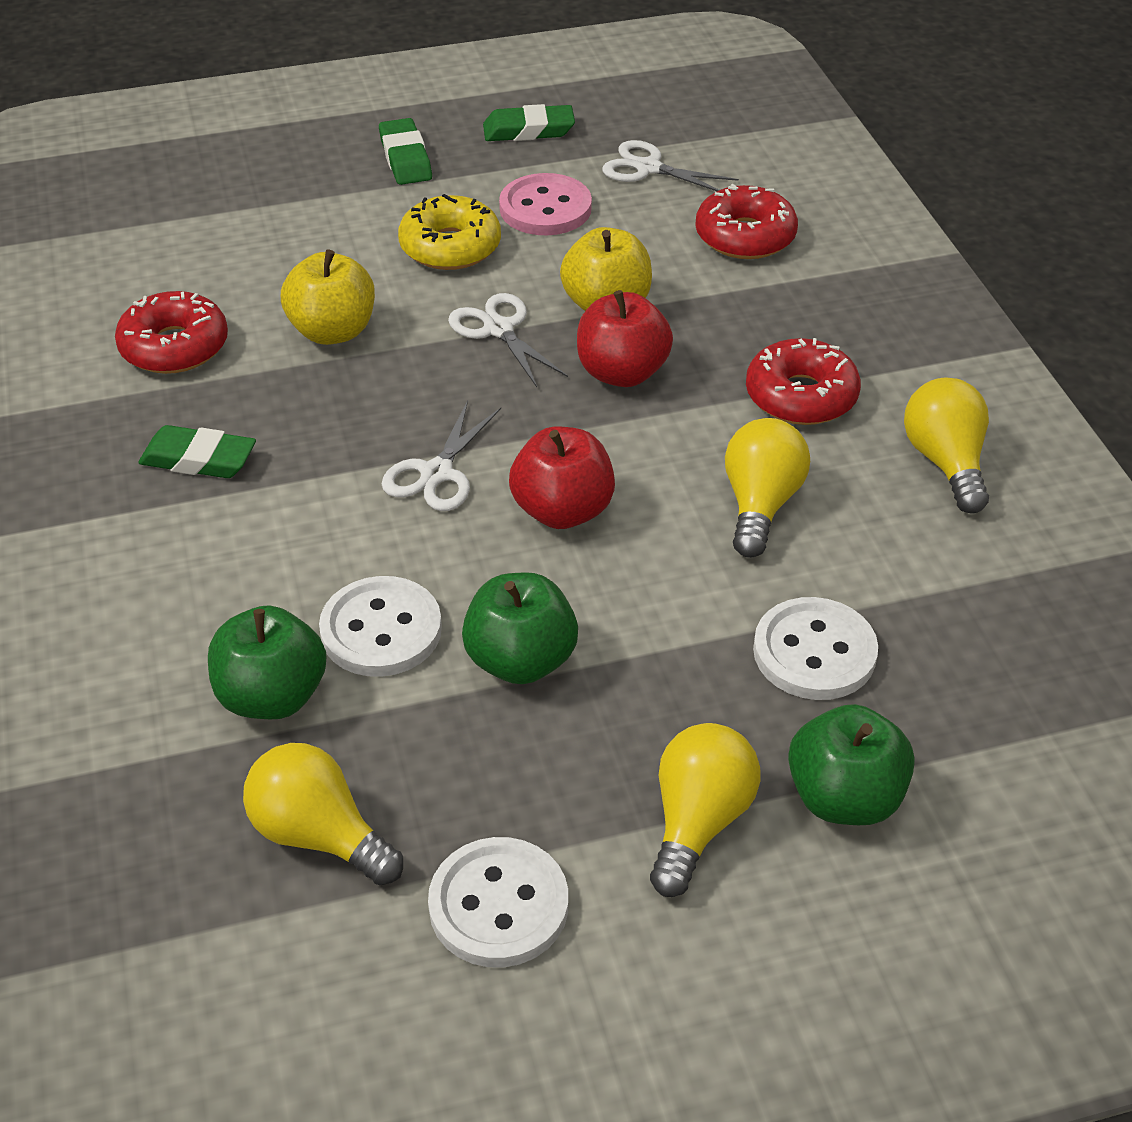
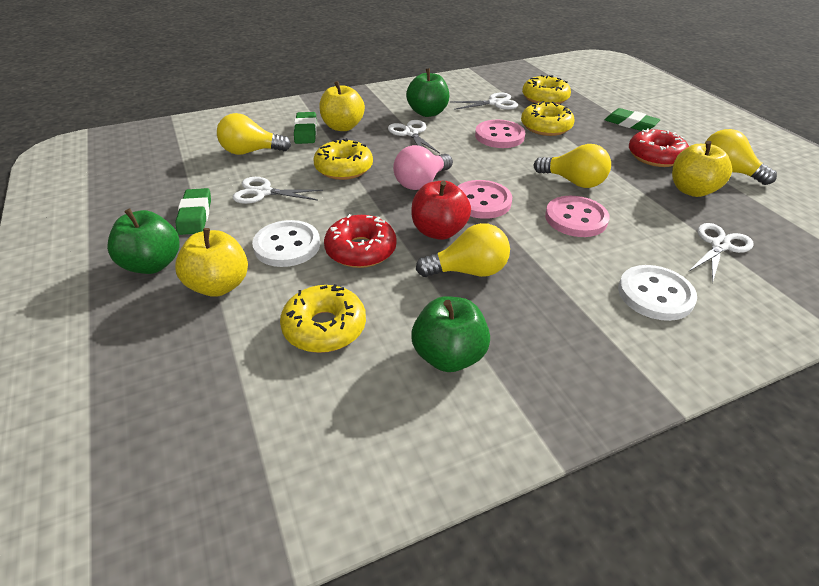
pink button: [499,173,592,235] = 1 -> [457,180,512,219] [475,120,525,148] [545,196,609,237] = 3
pink light bulb: none = 0 -> [393,145,453,190] = 1
red apple: [509,427,615,529] [577,290,673,387] = 2 -> [411,181,471,240] = 1
red donut: [115,291,228,374] [695,184,798,259] [746,338,861,425] = 3 -> [324,214,397,268] [629,128,689,167] = 2
white button: [319,576,442,677] [428,837,568,967] [753,597,878,700] = 3 -> [252,220,320,267] [618,265,697,321] = 2
white scissors: [382,400,501,511] [448,293,568,387] [602,140,739,191] = 3 -> [233,177,323,204] [388,120,440,153] [451,93,518,110] [688,223,754,283] = 4
yellow apple: [281,250,375,345] [560,227,652,311] = 2 -> [175,228,248,297] [319,81,365,131] [672,141,732,197] = 3
yellow donut: [398,194,501,270] = 1 -> [280,284,366,353] [313,138,373,180] [521,101,575,136] [522,75,571,104] = 4

